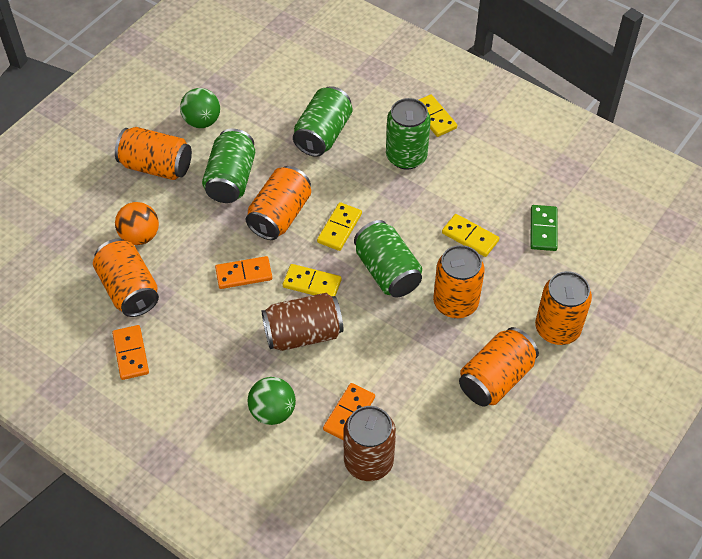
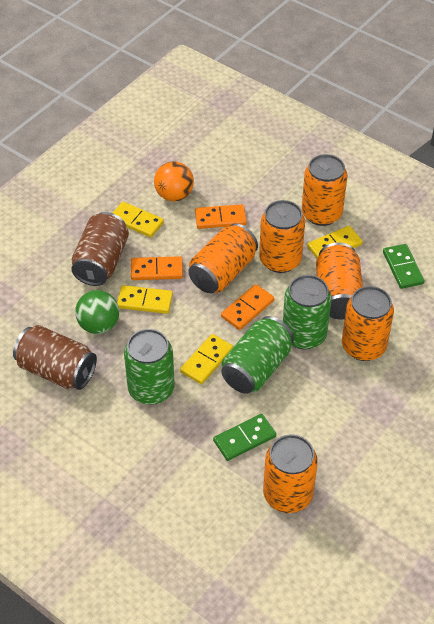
green ball: [180,88,220,128] [248,377,296,425] = 2 -> [75,290,119,334] = 1
green can: [202,129,255,203] [293,86,352,157] [354,220,422,298] [386,98,431,170] = 4 -> [124,329,175,405] [221,316,294,394] [283,275,332,350] = 3
green domino: [530,205,558,251] = 1 -> [213,414,276,461] [383,244,424,289] = 2

